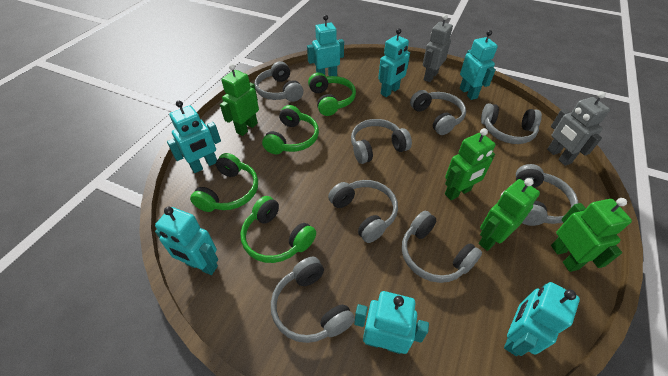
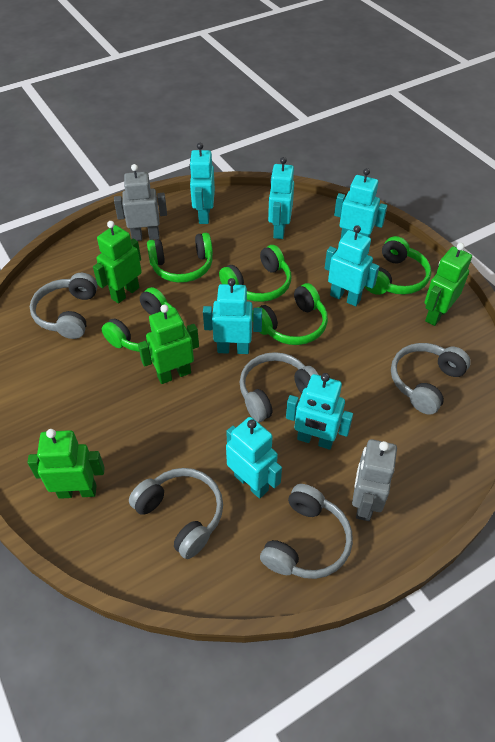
green headphones: [190,153,258,212] [240,196,316,263] [262,105,319,154] [308,72,356,116] = 4 -> [102,287,173,352] [147,233,213,283] [219,245,291,302] [252,283,328,345] [365,236,431,295] = 5
grey headphones: [254,61,303,102] [271,257,355,343] [328,180,398,243] [351,119,412,164] [402,211,482,283] [410,90,466,135] [481,103,542,144] [516,164,578,226] = 8 -> [30,273,98,339] [129,468,223,559] [240,352,318,422] [260,484,353,579] [391,343,471,415] = 5

